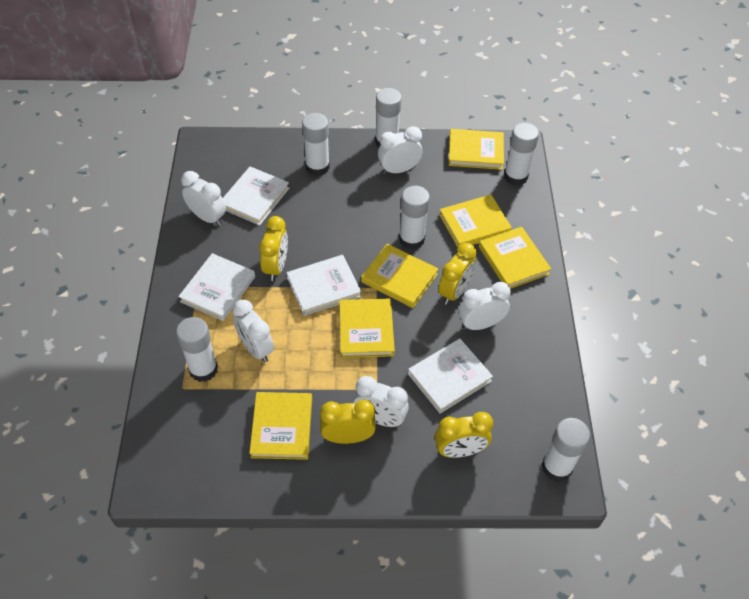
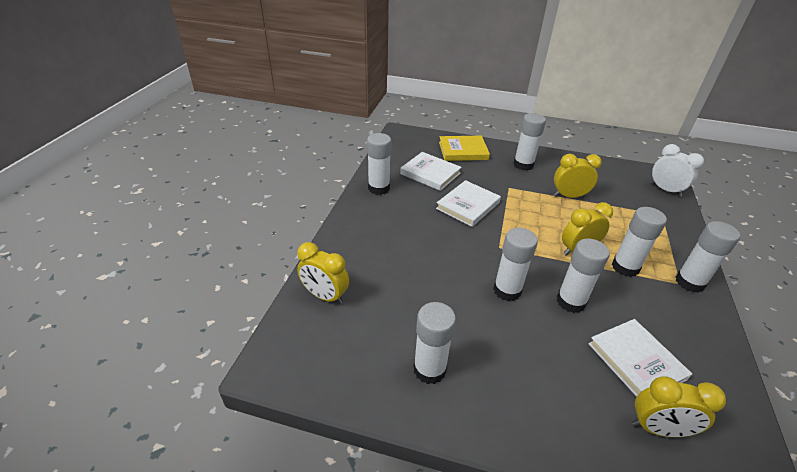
white book: [178,253,255,321] [223,166,289,225] [287,255,361,316] [408,339,493,413] = 4 -> [400,152,462,191] [436,180,501,227] [588,319,692,397] = 3
white clock: [181,171,226,226] [232,300,274,362] [354,376,409,427] [378,126,422,174] [458,282,511,330] = 5 -> [651,144,704,197] = 1
white glue stick: [176,317,218,382] [302,113,330,176] [375,88,402,148] [399,186,430,250] [504,123,539,186] [542,418,590,482] = 6 -> [367,133,391,195] [413,302,456,384] [493,228,538,301] [513,113,546,171] [556,239,610,313] [612,207,667,277] [676,221,740,293] = 7
yellow book: [249,392,312,460] [339,298,395,358] [361,244,438,308] [439,195,512,248] [449,129,504,170] [479,227,551,289] = 6 -> [439,136,490,161] = 1

